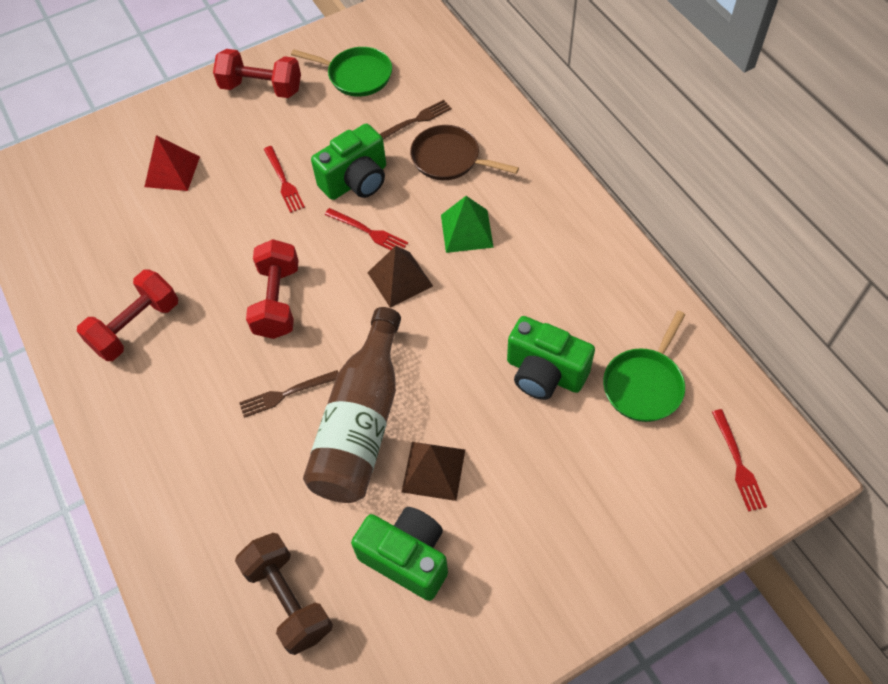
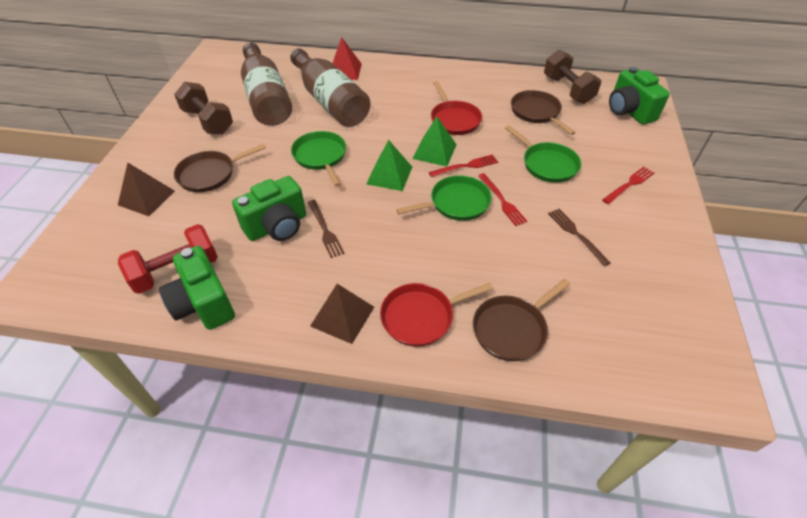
brown bottle: [303,307,401,503] = 1 -> [241,42,292,126] [290,48,371,127] = 2
brown dumbbell: [235,533,333,655] = 1 -> [174,82,233,134] [544,50,601,104] = 2
brown pan: [410,125,519,180] = 1 -> [174,144,266,192] [473,279,570,361] [511,90,576,135] = 3
green pan: [291,47,392,97] [603,311,685,422] = 2 -> [291,131,346,187] [396,175,492,221] [505,125,581,183] = 3
green pyramid: [441,196,494,253] = 1 -> [366,140,412,191] [412,117,457,166] = 2
red dumbbell: [77,270,178,361] [213,49,301,98] [246,239,299,339] = 3 -> [118,224,218,294] = 1
red pan: none = 0 -> [380,283,493,347] [431,81,482,135] = 2

